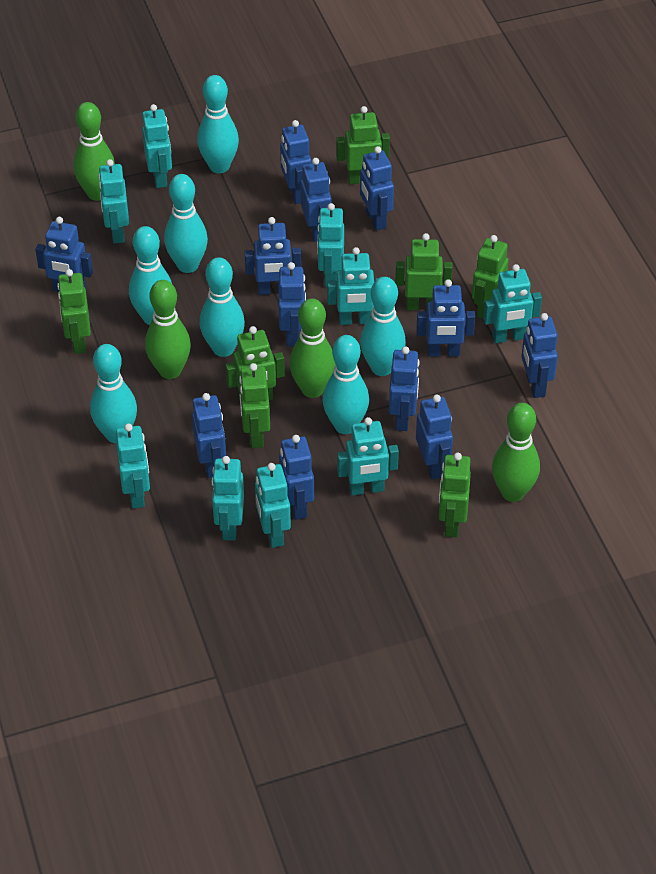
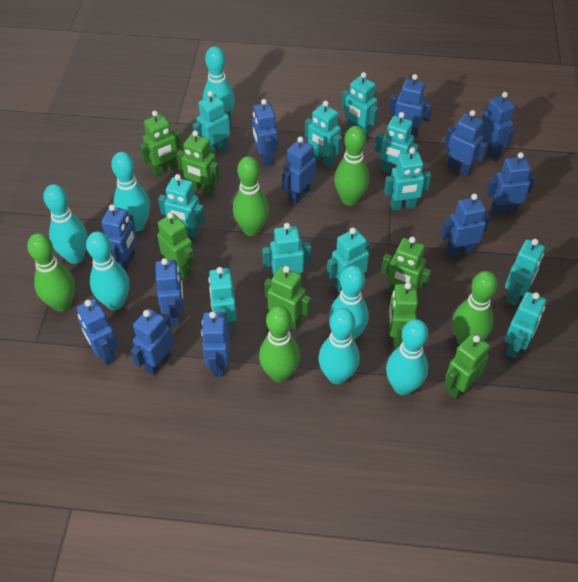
green bowling pin: [73,102,115,201] [145,280,191,379] [289,299,335,398] [492,403,540,502] = 4 -> [27,233,75,312] [233,156,269,236] [259,306,300,382] [334,126,369,206] [452,271,498,345] = 5
turquoise robot: [98,159,129,243] [116,423,150,508] [142,104,172,188] [211,456,244,540] [255,463,291,548] [317,203,344,287] [327,247,378,325] [337,417,399,496] [483,264,542,343] = 9 -> [158,174,205,238] [192,91,232,154] [208,267,237,333] [262,223,311,276] [305,101,342,167] [327,228,371,292] [341,72,379,138] [374,112,419,173] [384,148,431,211] [505,239,545,306] [505,292,546,358] = 11

